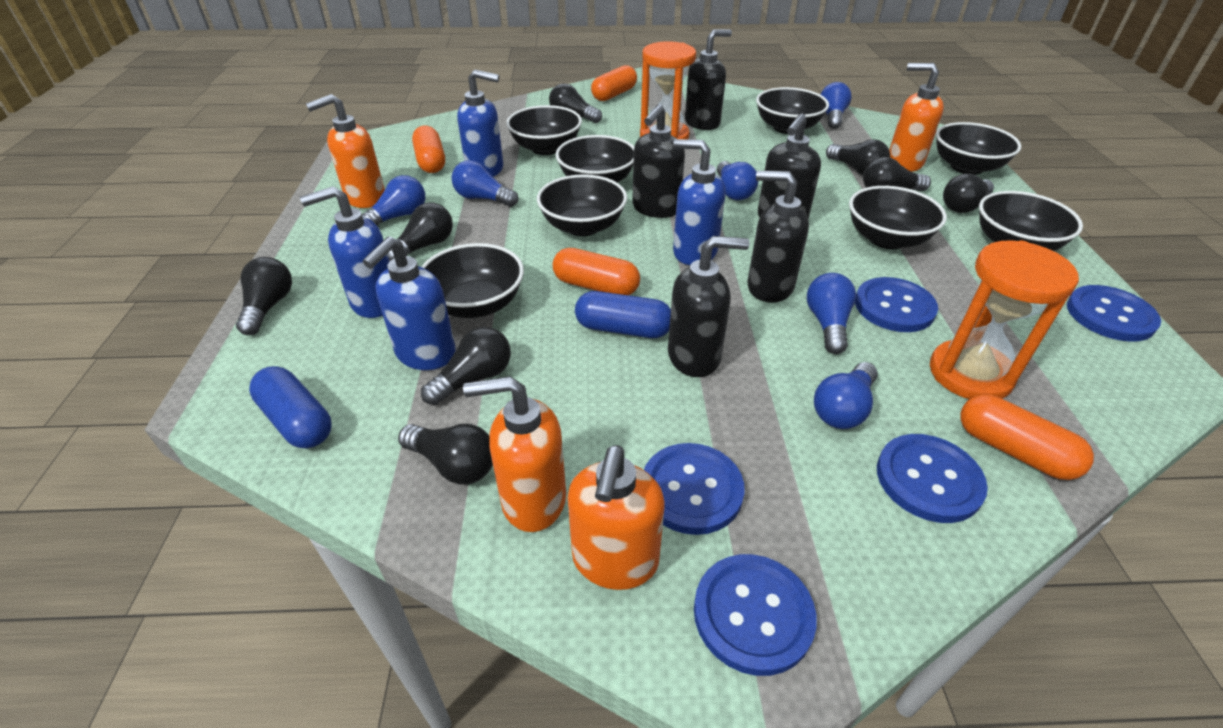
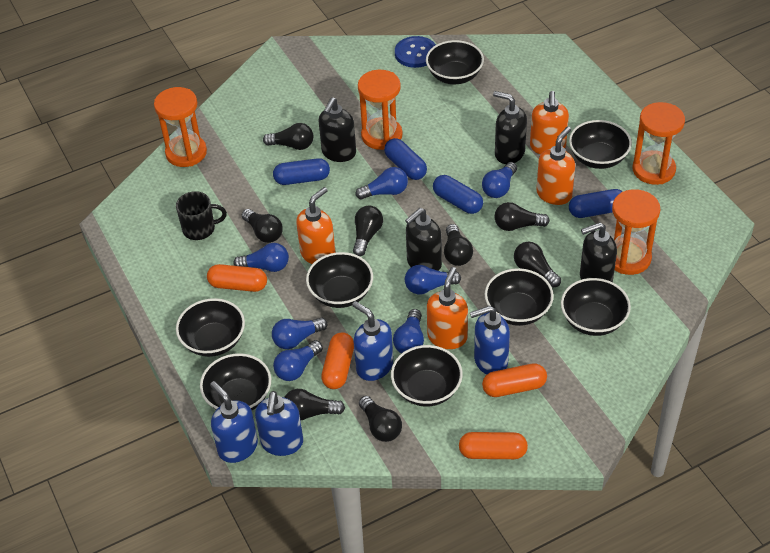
black mug: none = 0 -> [176,191,227,240] = 1
black soap dispenser: [632,104,685,218] [668,236,749,377] [685,29,732,130] [747,171,809,303] [758,113,821,219] = 5 -> [319,97,356,162] [405,208,442,271] [493,91,527,164] [580,222,617,282] = 4
blue button: [644,443,745,535] [694,554,817,676] [855,277,938,332] [877,434,988,523] [1067,285,1161,342] = 5 -> [395,36,436,68] = 1
blue capsule: [249,366,332,448] [575,291,671,338] = 2 -> [273,158,330,185] [384,138,427,180] [433,175,483,214] [569,189,623,218] = 4
blue light bulb: [362,175,425,225] [452,160,519,207] [717,161,758,200] [807,273,856,354] [814,362,878,429] [821,82,852,129] = 6 -> [233,243,289,272] [272,318,328,349] [273,340,323,381] [355,167,408,200] [393,309,424,354] [405,265,461,294] [482,162,517,198] = 7
orange hourglass: [640,41,696,140] [930,240,1079,399] = 2 -> [154,87,207,167] [358,70,403,150] [612,189,660,275] [633,102,685,185] = 4

